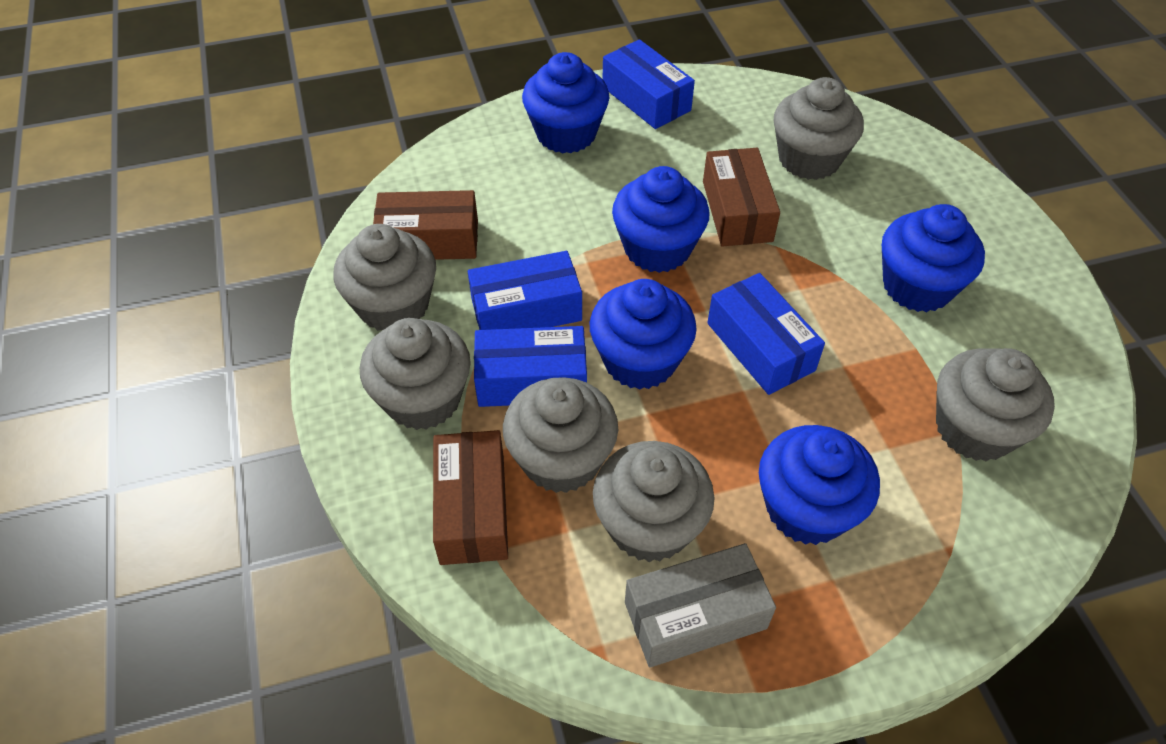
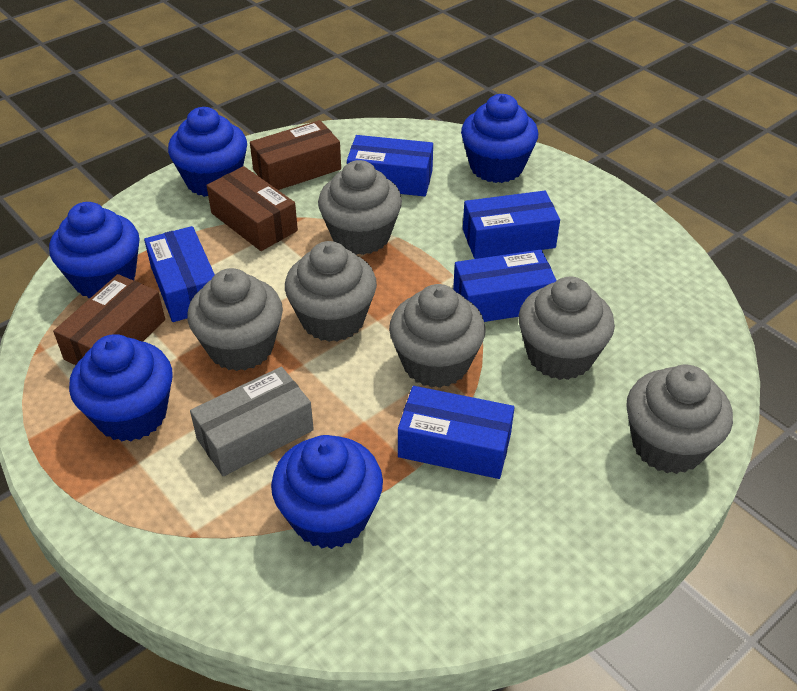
blue box: [468,251,582,330] [474,326,587,407] [603,39,695,129] [707,273,825,395] = 4 -> [144,226,215,322] [347,135,433,197] [398,386,515,479] [453,250,557,322] [463,191,560,259] = 5

